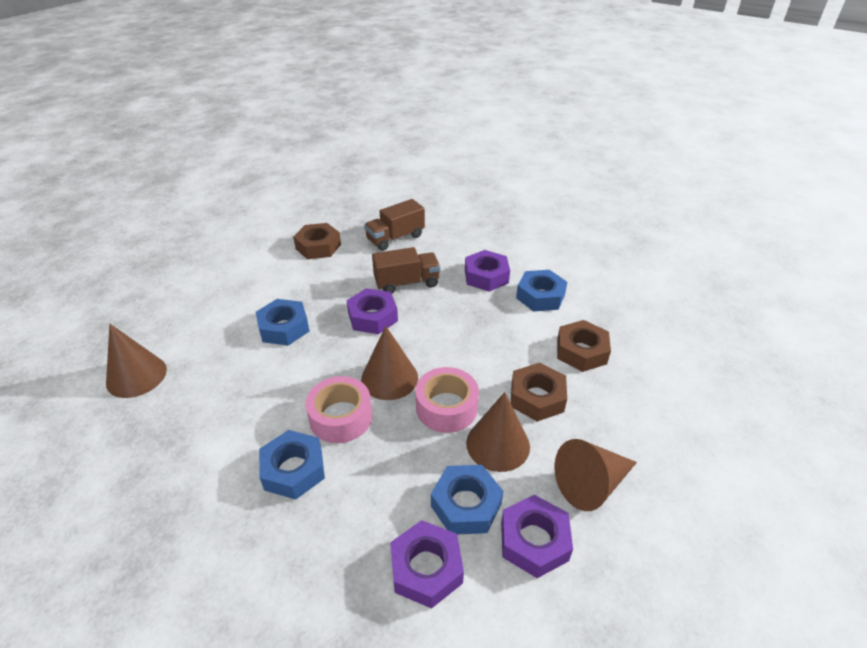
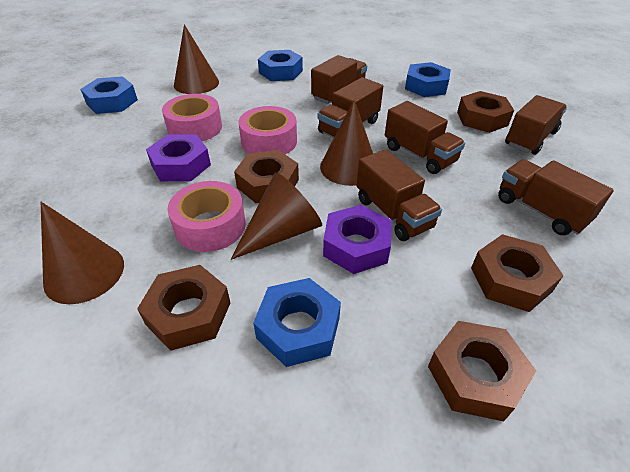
brown nut: [293,223,341,259] [511,363,567,422] [557,320,611,372] = 3 -> [137,265,230,351] [234,150,299,203] [428,321,536,421] [457,91,514,133] [471,234,564,312] = 5
brown truck: [364,199,425,251] [372,247,440,294] = 2 -> [311,55,367,104] [318,77,383,138] [357,149,442,241] [385,101,465,174] [498,159,614,235] [505,95,567,155] = 6
pink tape: [305,376,372,443] [415,367,479,433] = 2 -> [162,94,222,141] [167,181,246,252] [238,106,297,154] = 3
purple nut: [346,288,398,334] [390,520,464,609] [465,250,510,292] [501,495,573,578] = 4 -> [146,134,211,181] [323,205,392,274] = 2

